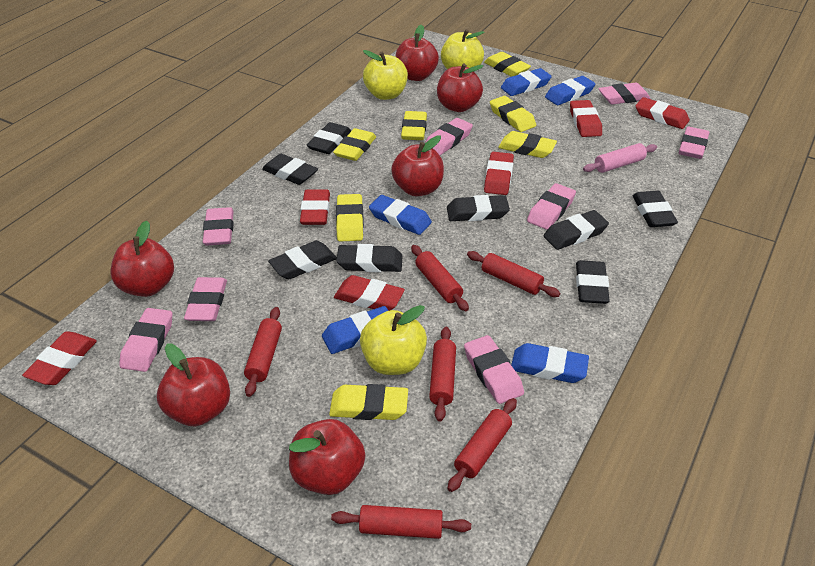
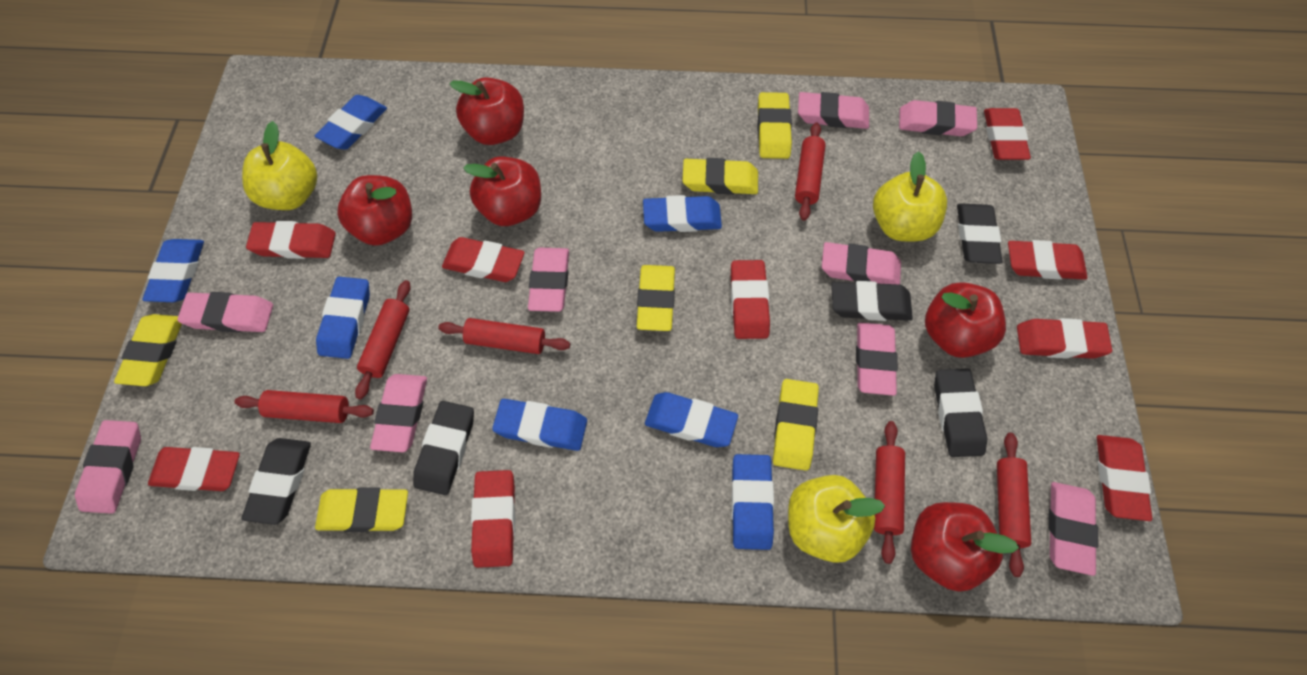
black eraser: [262,154,318,185] [268,240,337,279] [307,122,351,154] [336,244,403,272] [447,195,510,221] [544,210,609,250] [576,260,610,304] [633,191,678,227] = 8 -> [242,438,311,525] [413,401,474,495] [831,281,913,321] [934,369,987,457] [957,203,1002,264] = 5
blue eraser: [322,306,388,354] [369,195,432,235] [501,68,552,96] [511,343,589,383] [545,76,595,105] = 5 -> [143,239,204,302] [315,95,387,150] [316,277,370,359] [492,399,587,451] [643,195,722,232] [645,392,738,447] [731,454,774,550] = 7
pink eraser: [119,308,173,372] [184,277,227,321] [203,207,234,246] [425,118,473,155] [464,335,524,404] [527,183,576,230] [598,83,650,105] [679,127,710,159] = 8 -> [75,420,141,514] [177,292,273,332] [370,374,427,452] [528,248,569,312] [798,92,869,129] [822,242,901,284] [856,322,898,396] [899,100,977,136] [1048,482,1098,576] = 9
pink rolling pin: [583,143,657,173] = 1 -> none = 0
red apple: [110,221,174,297] [157,343,230,426] [289,419,365,495] [391,135,444,196] [395,24,439,81] [437,64,484,112] = 6 -> [337,175,412,246] [449,77,524,145] [463,156,541,226] [911,502,1019,592] [925,282,1006,358] = 5
red eraser: [22,331,97,385] [300,189,330,225] [334,275,405,311] [484,152,514,195] [570,100,602,137] [636,97,690,129] = 6 -> [148,447,240,491] [246,221,336,259] [442,237,525,282] [471,470,515,568] [731,260,770,339] [984,108,1031,160] [1008,240,1087,280] [1017,318,1112,359] [1097,435,1152,521] = 9
yellow eraser: [329,384,408,420] [333,128,376,161] [336,194,364,241] [401,111,427,140] [484,52,531,77] [490,96,536,132] [498,131,557,158] = 7 -> [114,314,182,386] [315,487,408,532] [637,265,675,331] [682,158,758,195] [757,92,792,159] [773,379,819,471] = 6

